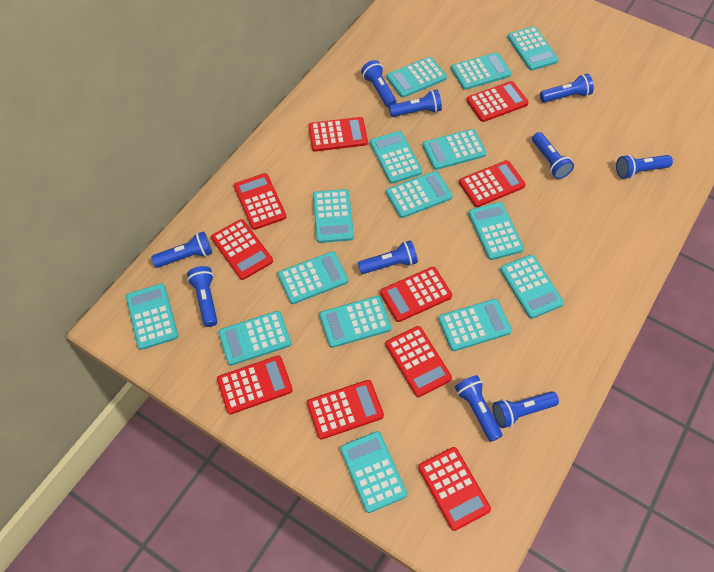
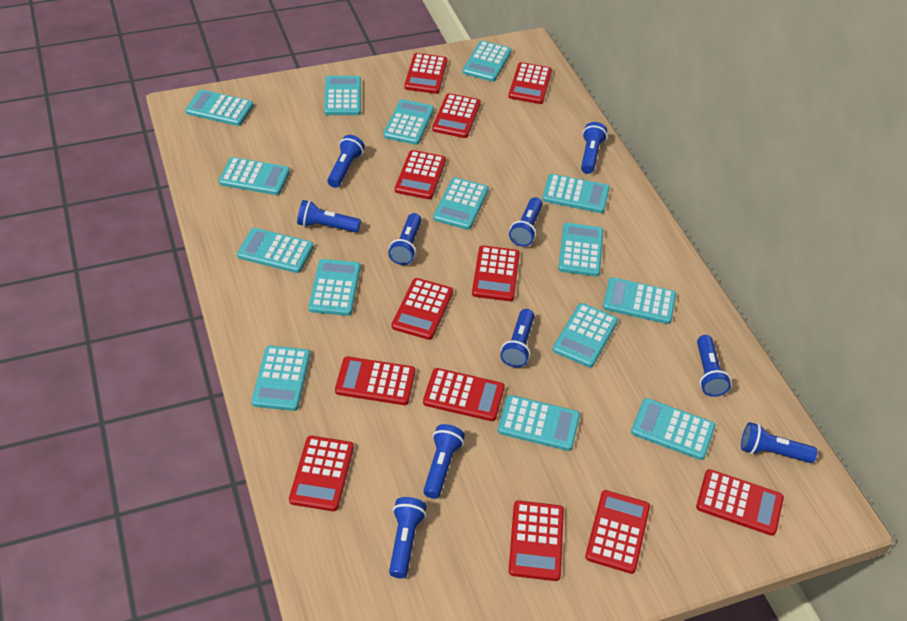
red calculator: [211,219,273,280] [217,356,293,414] [234,173,286,230] [307,380,384,440] [308,117,368,152] [380,267,452,322] [385,326,452,397] [418,447,491,531] [459,160,526,207] [466,81,529,122] = 10 -> [289,436,354,511] [335,356,416,405] [391,278,453,340] [395,150,446,199] [404,53,448,94] [423,368,505,421] [432,93,481,138] [472,245,520,301] [508,62,552,104] [509,500,564,581] [585,490,650,574] [696,469,784,536] = 12

